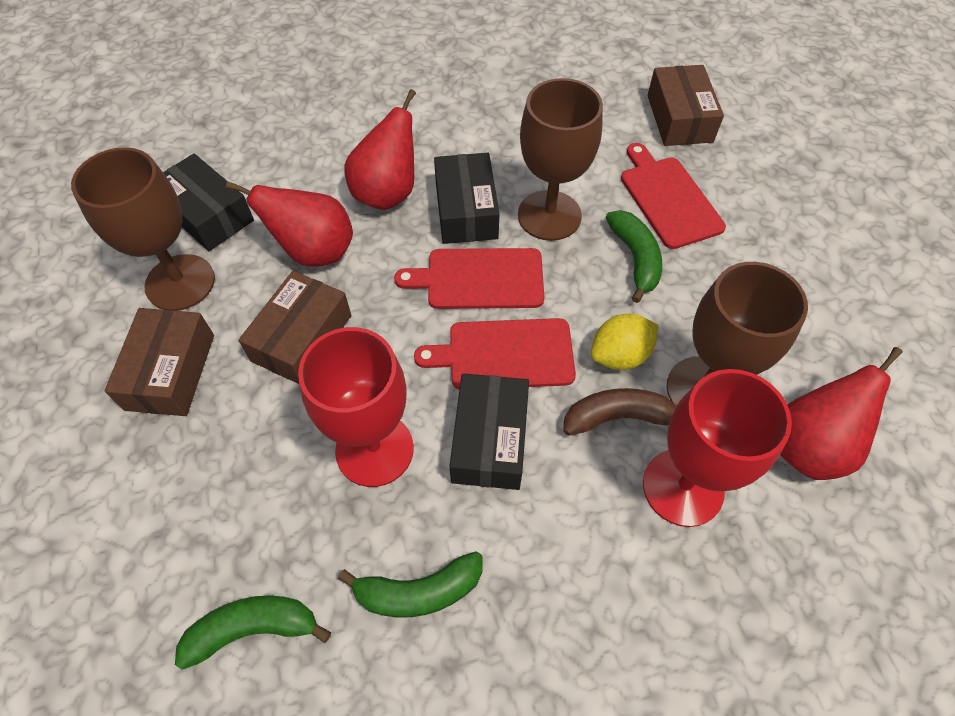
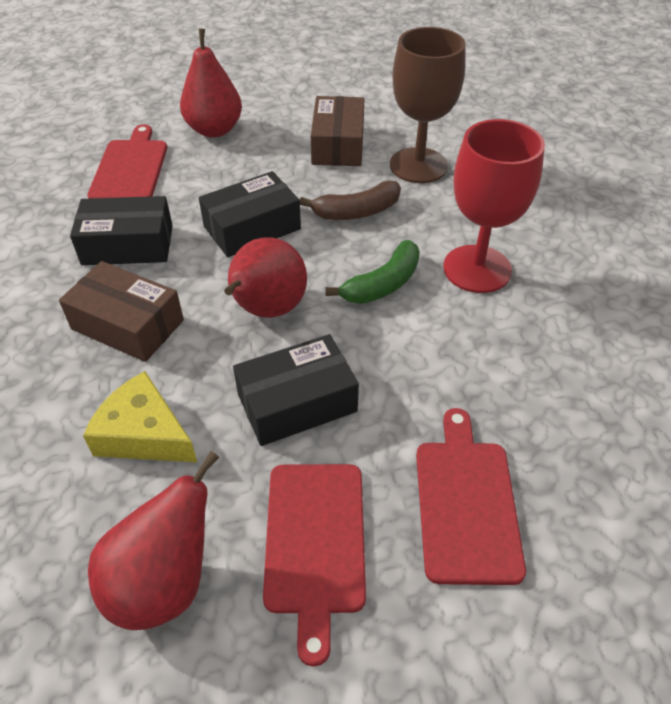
brown box: [104,308,214,416] [238,271,351,384] [647,65,724,146] = 3 -> [59,261,184,362] [311,96,364,166] = 2
brown goblet: [71,147,215,311] [518,78,603,241] [667,262,808,406] = 3 -> [390,27,466,183] = 1
green banana: [175,595,331,670] [338,551,482,617] [606,210,662,303] = 3 -> [325,240,420,304] = 1
red goblet: [298,327,414,487] [643,369,792,527] = 2 -> [443,119,545,293] = 1
yellow cheese: none = 0 -> [83,371,197,462] = 1
yellow lemon: [591,314,659,370] = 1 -> none = 0

